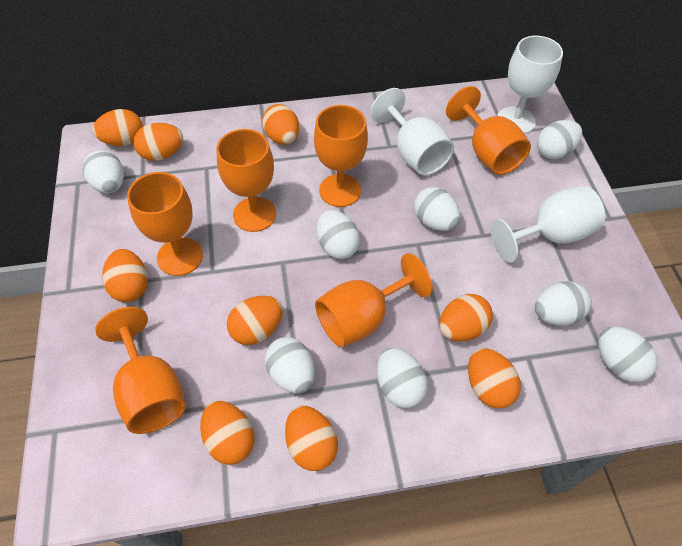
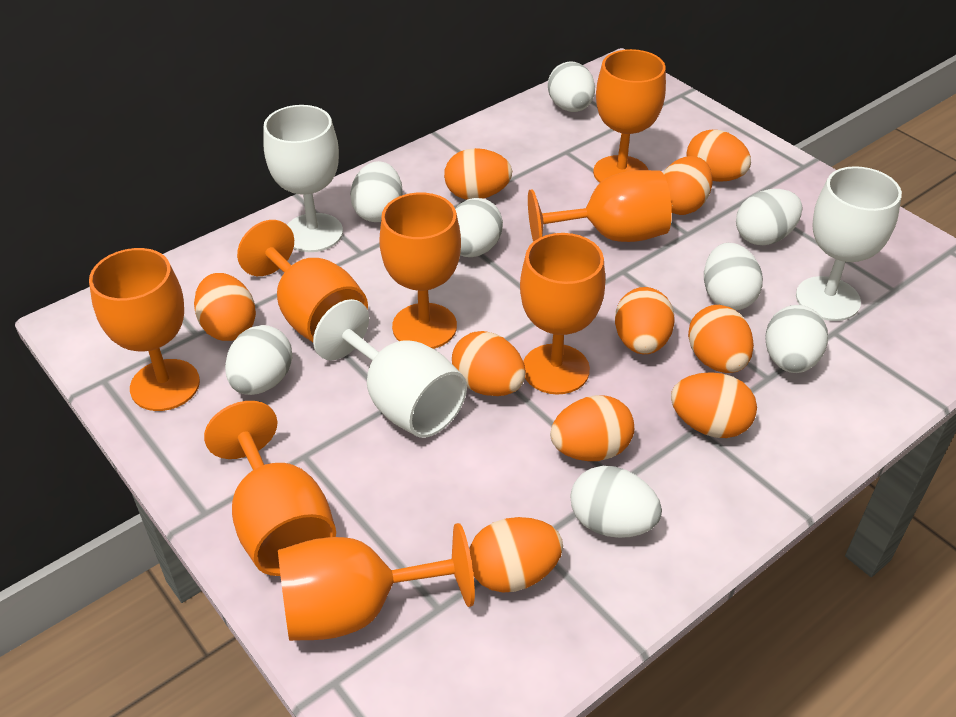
orange egg: [93,109,143,146] [102,249,148,302] [134,123,183,161] [200,401,255,465] [227,296,283,345] [262,104,299,145] [285,405,338,471] [439,294,493,341] [468,348,521,408] = 9 -> [194,273,256,341] [444,148,512,200] [452,331,526,396] [469,517,563,592] [550,395,634,461] [615,287,675,354] [663,156,713,215] [671,372,757,438] [686,130,751,182] [688,305,754,373] = 10
orange goblet: [95,307,186,434] [127,172,203,276] [217,129,276,232] [314,105,368,207] [315,253,433,347] [446,86,531,175] = 6 -> [89,248,200,411] [204,401,336,576] [237,220,368,342] [278,523,475,641] [379,192,461,349] [520,233,605,394] [528,170,672,242] [593,49,666,183] = 8

